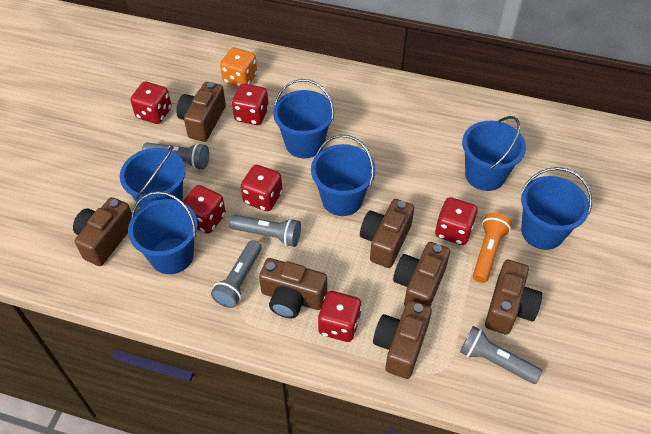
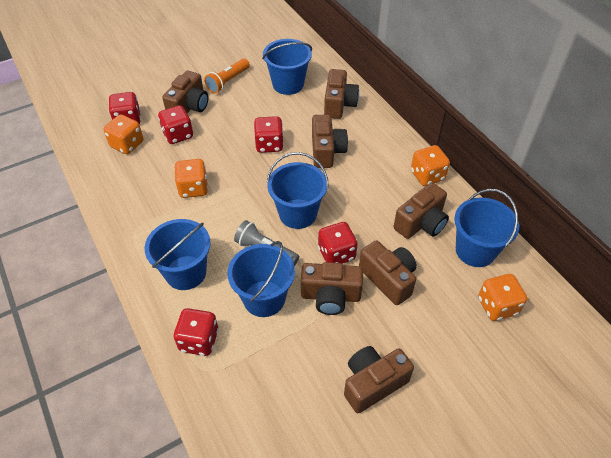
blue bucket: [120,145,186,208] [128,191,198,274] [273,79,334,158] [311,135,376,216] [462,116,526,191] [521,167,592,250] = 6 -> [145,219,211,290] [227,241,295,317] [262,39,312,95] [267,152,329,229] [455,189,519,267] = 5
grey flashlight: [142,142,209,169] [211,240,262,308] [229,214,301,247] [460,326,542,384] = 4 -> [234,220,299,266] = 1
orange dice: [220,48,257,87] = 1 -> [104,114,143,154] [174,159,208,198] [411,145,450,186] [478,274,527,321] = 4
red dice: [130,82,172,124] [183,185,226,234] [232,84,269,125] [241,165,282,211] [318,291,362,342] [435,197,478,245] = 6 -> [109,92,141,124] [158,105,193,144] [173,308,219,356] [254,116,284,153] [318,222,358,264] = 5

